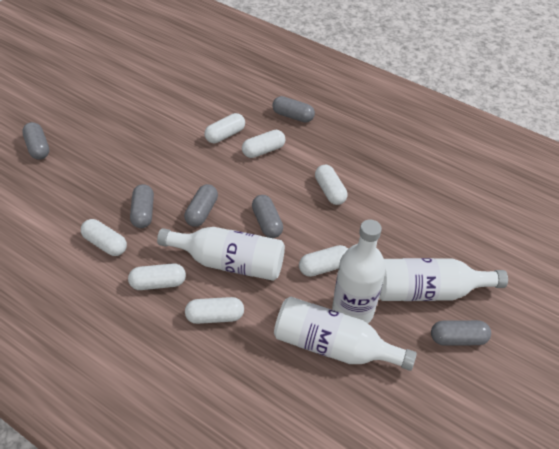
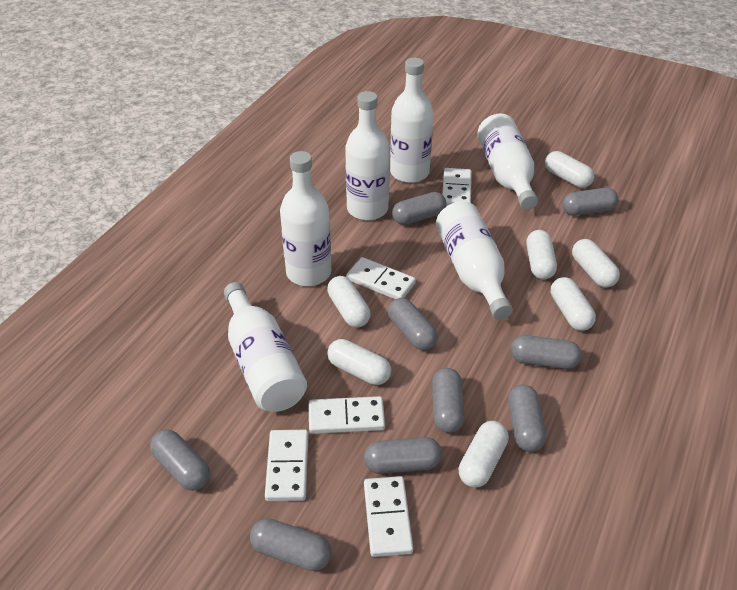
grey capsule: [22,122,49,160] [130,184,154,228] [184,184,218,227] [252,195,283,238] [272,96,315,123] [431,320,491,346] = 6 -> [150,430,210,491] [250,518,331,571] [364,437,442,474] [388,298,438,350] [392,192,446,225] [432,368,465,433] [508,384,546,452] [511,335,582,369] [562,188,618,216] = 9
white bottle: [157,227,285,281] [274,297,417,371] [332,219,386,323] [379,258,508,301] = 4 -> [224,282,307,412] [280,151,331,286] [345,91,390,220] [390,58,434,183] [436,201,513,320] [477,113,538,210] = 6
white domino: none = 0 -> [265,430,309,501] [309,396,385,434] [346,257,416,299] [364,476,413,557] [442,168,472,206] = 5

